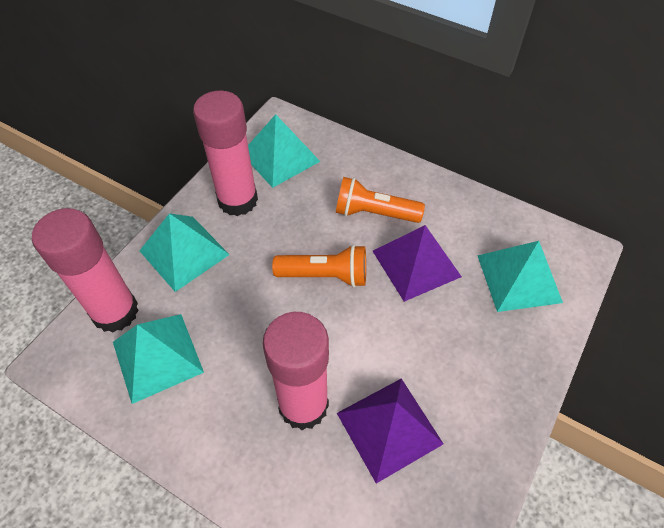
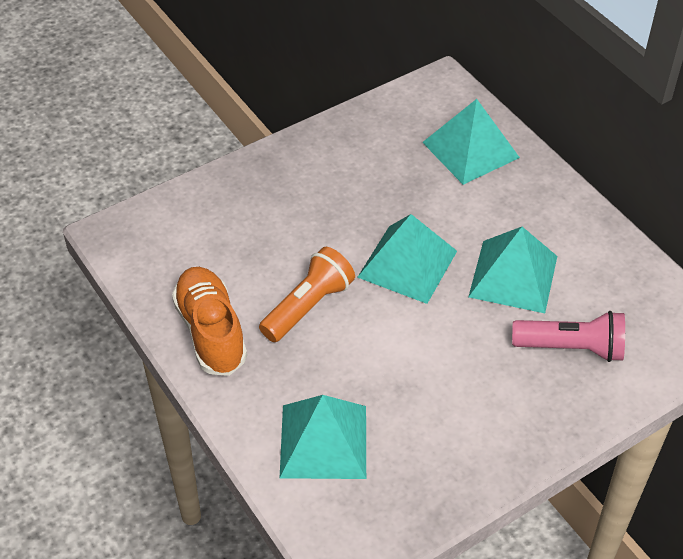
orange flashlight: [272,244,366,288] [336,177,425,223] = 2 -> [259,247,355,342] = 1
orange shoe: none = 0 -> [172,267,247,376] = 1
pink flashlight: none = 0 -> [512,311,625,362] = 1
pink glue stick: [32,208,139,333] [193,90,258,216] [263,312,329,430] = 3 -> none = 0
purple pyramid: [337,378,443,484] [373,225,462,302] = 2 -> none = 0

